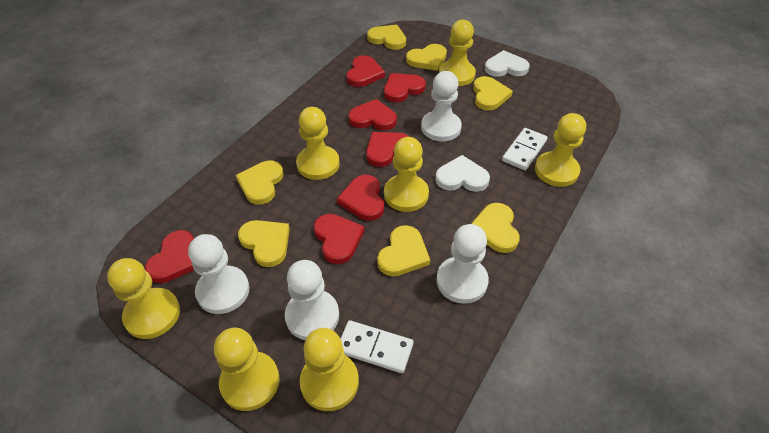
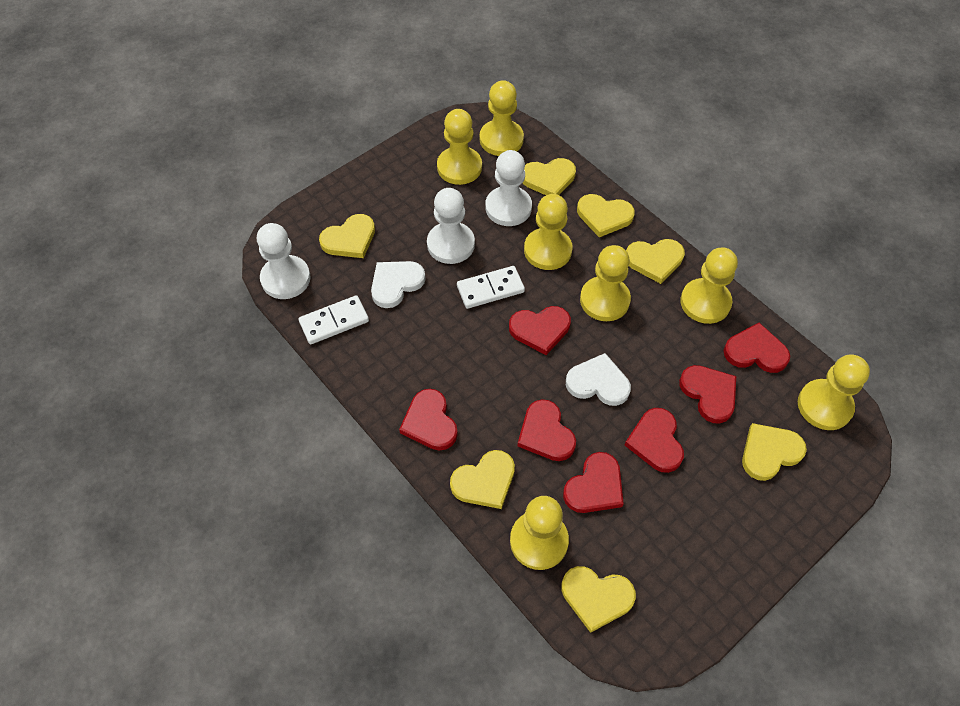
white pawn: [188,234,250,314] [285,260,339,340] [421,71,462,142] [436,224,489,304] = 4 -> [257,223,311,299] [427,188,475,264] [485,150,532,226] = 3

